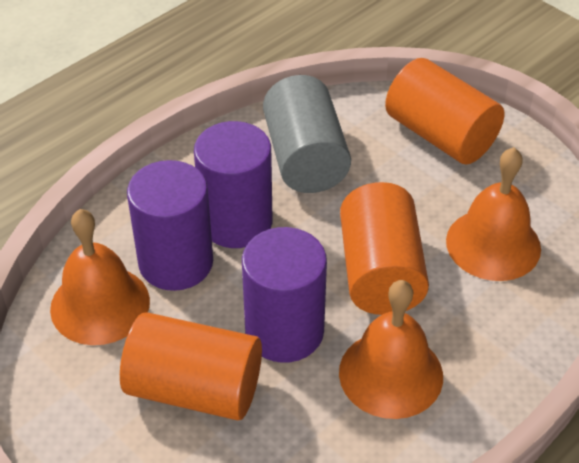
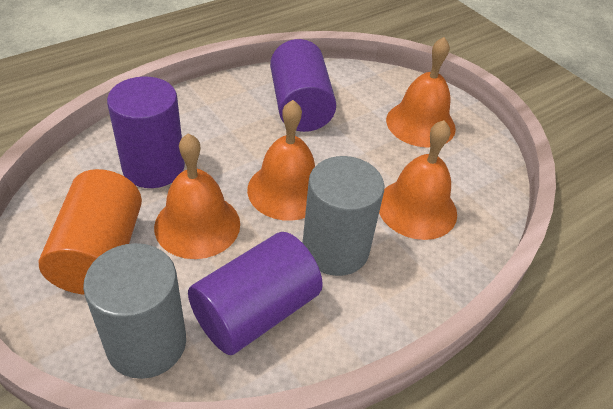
grey cylinder: [263,75,351,193] = 1 -> [83,243,186,379] [303,156,385,276] = 2
orange bell: [50,209,150,345] [339,280,443,419] [446,147,541,281] = 3 -> [154,133,240,259] [247,100,315,221] [379,120,457,240] [386,37,456,148] = 4
orange cylinder: [120,312,262,421] [340,182,429,315] [385,58,504,164] = 3 -> [39,169,142,295] = 1

